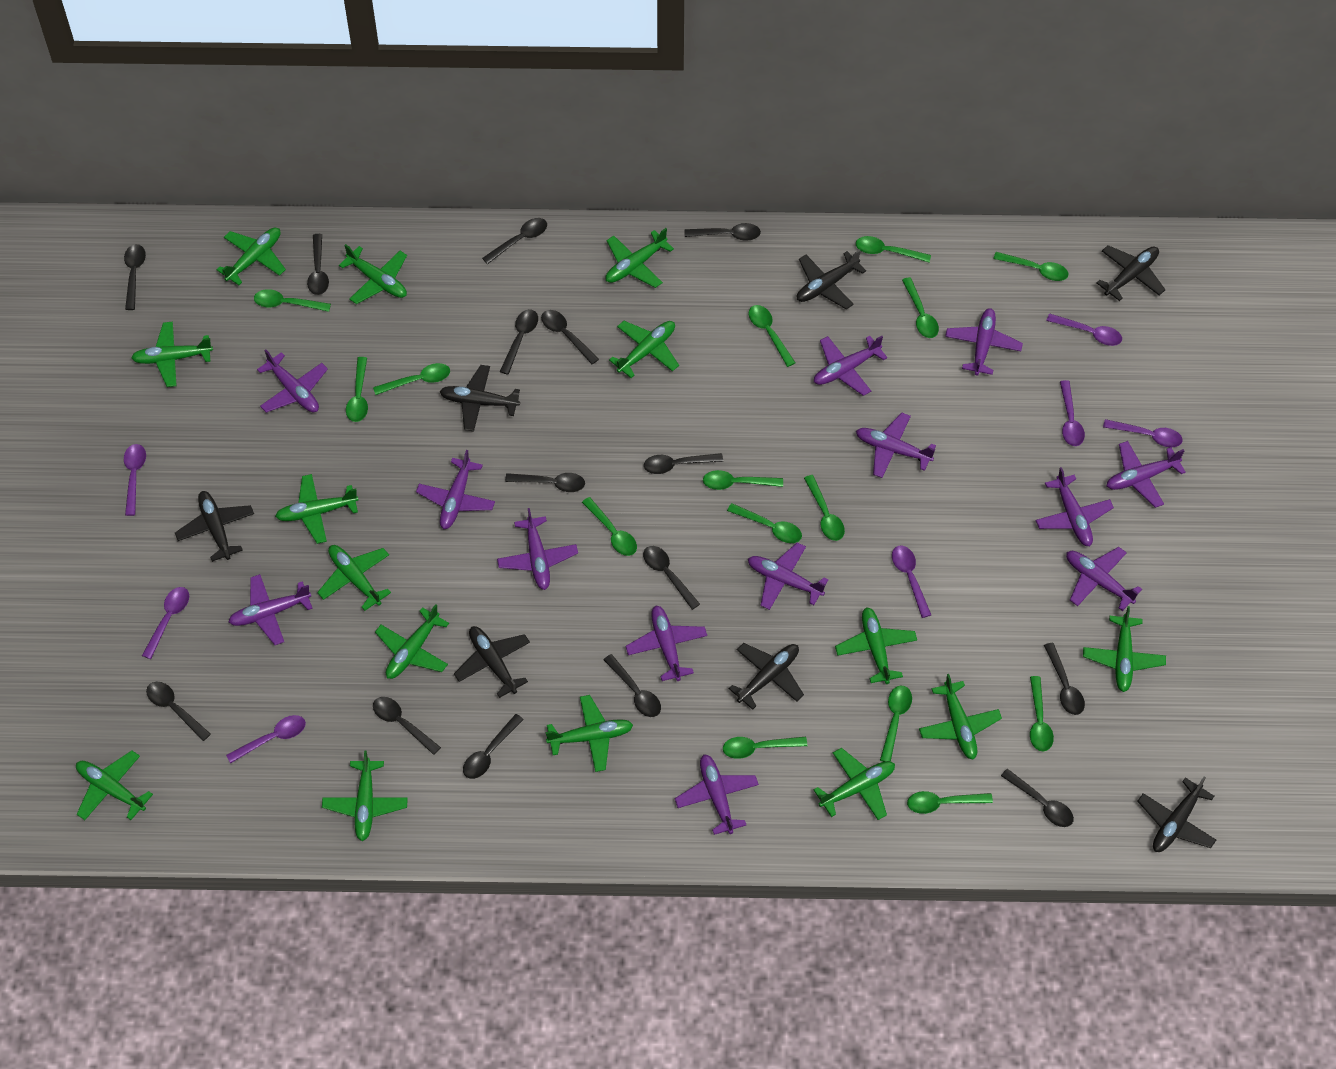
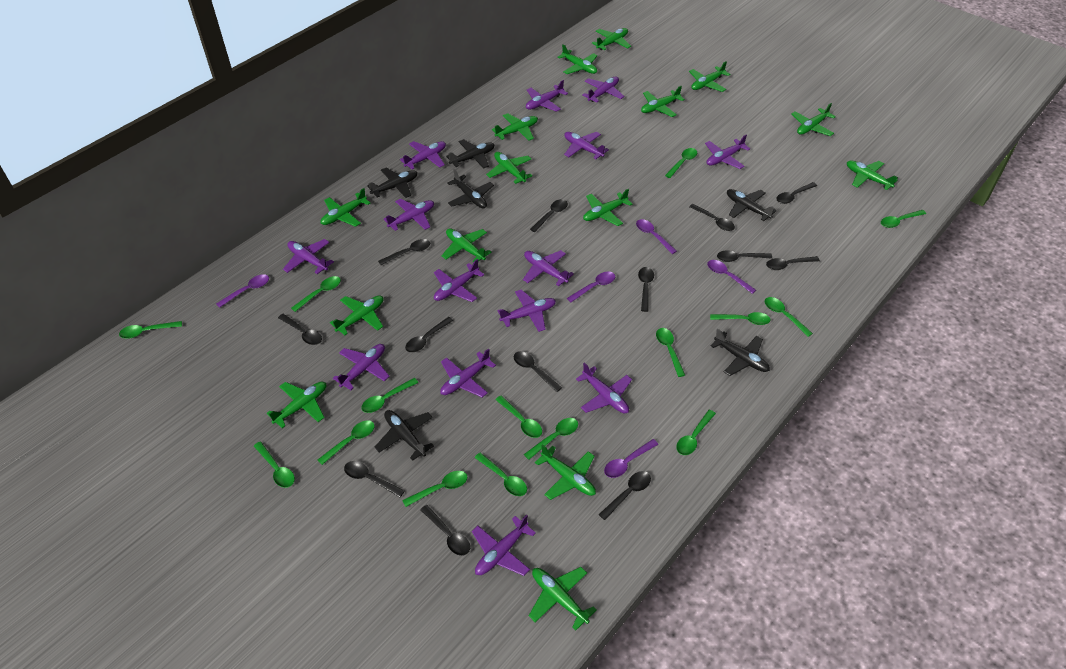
black plane: [175,491,254,562] [439,365,520,432] [454,626,530,698] [729,643,804,710] [797,249,866,309] [1097,245,1166,301] [1137,777,1216,852] = 7 -> [367,168,418,198] [375,410,434,461] [446,139,494,169] [447,169,494,208] [711,329,770,376] [727,189,776,221] = 6
black spoon: [124,244,146,310] [146,682,211,741] [307,234,329,295] [373,697,441,755] [463,714,524,779] [482,218,547,264] [500,309,538,375] [505,473,585,492] [541,310,599,365] [604,654,661,717] [643,546,700,610] [644,453,723,474] [685,223,761,241] [1001,769,1074,827] [1044,643,1085,715] = 15 -> [278,314,322,345] [344,461,405,497] [378,239,430,265] [405,317,453,353] [420,505,470,556] [514,351,562,392] [530,199,568,232] [598,471,651,520] [638,267,654,312] [689,204,735,231] [717,250,772,262] [766,256,820,270] [776,182,817,204] = 13
purple plane: [228,574,313,645] [257,350,328,413] [416,450,495,529] [497,508,578,590] [625,606,707,681] [675,754,759,835] [748,543,828,610] [814,336,888,396] [856,413,936,478] [945,308,1023,376] [1035,467,1114,546] [1066,547,1142,611] [1106,441,1186,508] = 13 -> [283,239,334,274] [333,344,390,390] [384,199,434,231] [400,141,446,170] [434,259,484,302] [440,348,496,397] [472,515,536,576] [497,289,556,332] [523,250,574,286] [526,80,568,112] [564,132,609,159] [576,362,632,414] [583,76,625,102] [705,135,750,169] = 14
purple spoon: [124,444,146,516] [142,587,189,659] [226,715,306,764] [892,545,931,618] [1046,313,1122,346] [1060,380,1085,446] [1103,419,1183,447] = 7 -> [216,274,269,308] [567,272,615,302] [604,439,658,478] [636,219,677,254] [707,260,756,294] = 5

